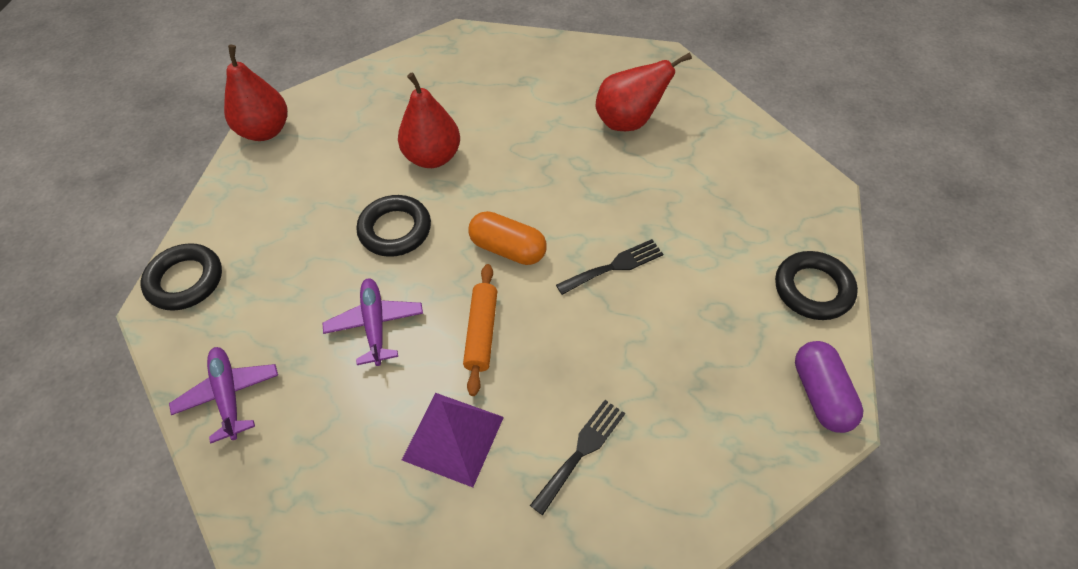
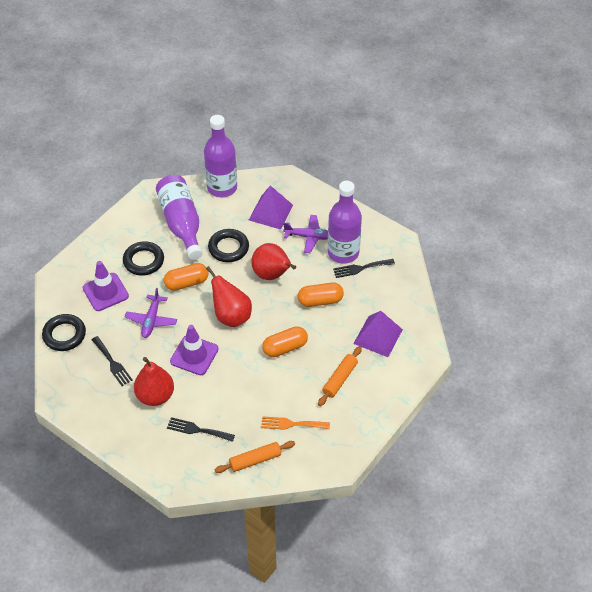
black fork: [530,400,625,515] [556,239,663,295] = 2 -> [92,336,132,386] [167,417,235,442] [333,259,395,278] = 3
orange capsule: [468,211,547,265] = 1 -> [164,263,209,291] [262,326,308,357] [298,283,344,307] = 3
orange fork: none = 0 -> [261,416,330,430] = 1
orange rolling pin: [463,264,497,396] = 1 -> [215,441,295,473] [318,346,362,406] = 2
purple bottle: none = 0 -> [156,175,202,260] [204,115,237,197] [328,181,362,264] = 3
purple capsule: [795,341,863,433] = 1 -> none = 0
purple pyramid: [402,393,504,487] = 1 -> [249,185,293,230] [353,311,403,357] = 2
purple traffic cone: none = 0 -> [83,261,129,311] [170,325,219,375] = 2

